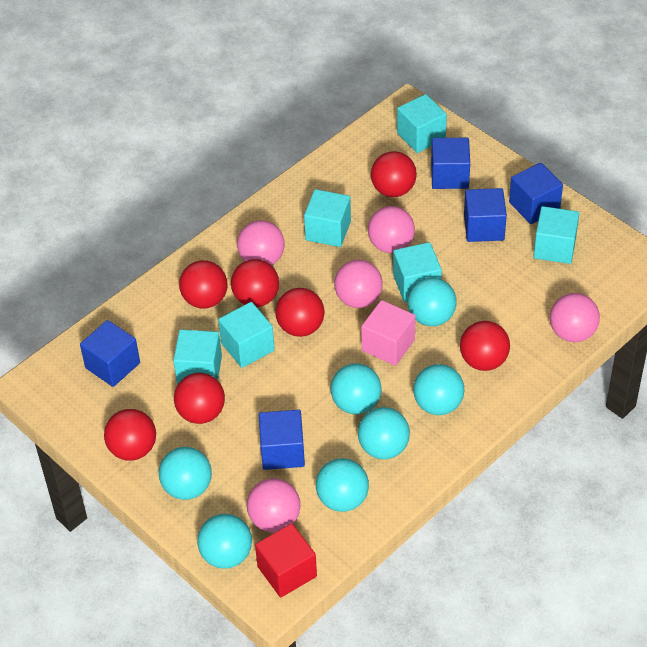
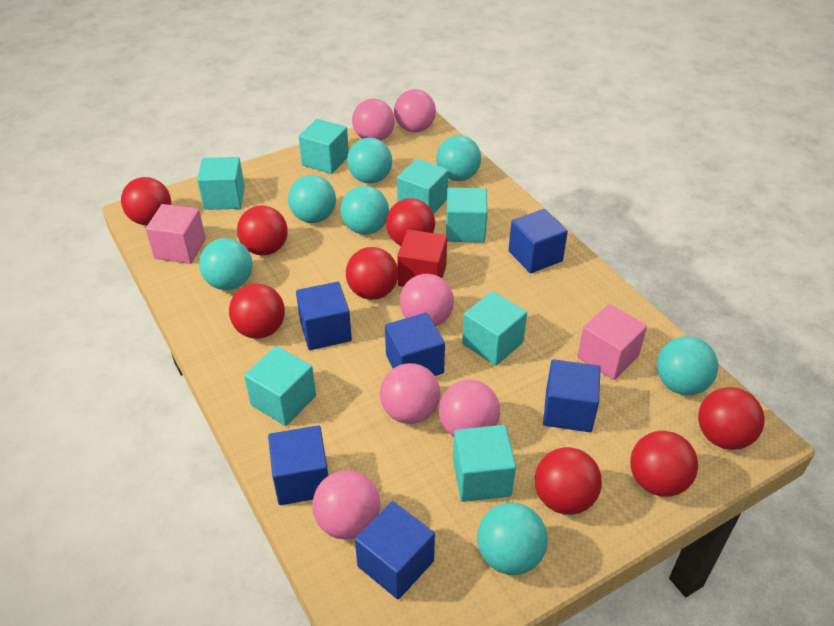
blue cube: [80,320,140,387] [259,410,305,470] [431,138,470,189] [464,188,507,242] [509,163,563,224] = 5 -> [268,425,328,505] [296,282,352,350] [355,501,435,599] [385,313,445,376] [509,209,568,274] [543,359,600,432] = 6
pink ball: [237,220,284,265] [247,479,300,532] [334,260,383,308] [368,206,415,253] [550,293,600,342] = 5 -> [312,470,380,540] [352,99,395,141] [380,363,440,424] [394,89,436,132] [400,274,454,326] [439,380,500,437] = 6
pink cube: [361,300,416,366] = 1 -> [146,204,206,264] [577,304,647,380] = 2
red ball: [104,409,156,461] [174,373,225,424] [179,260,227,308] [231,259,279,307] [275,288,325,337] [371,151,417,197] [460,321,510,371] = 7 -> [121,177,171,225] [229,284,285,339] [237,205,288,256] [346,247,398,300] [386,198,435,246] [534,447,602,515] [630,431,698,497] [698,387,764,450] = 8
turquoise cube: [173,329,222,384] [218,302,275,368] [304,189,351,247] [393,242,442,302] [397,94,447,153] [533,206,579,264] = 6 -> [197,157,245,210] [244,346,316,426] [299,119,349,174] [397,159,449,214] [446,187,487,243] [453,425,516,502] [462,291,527,366] = 7

